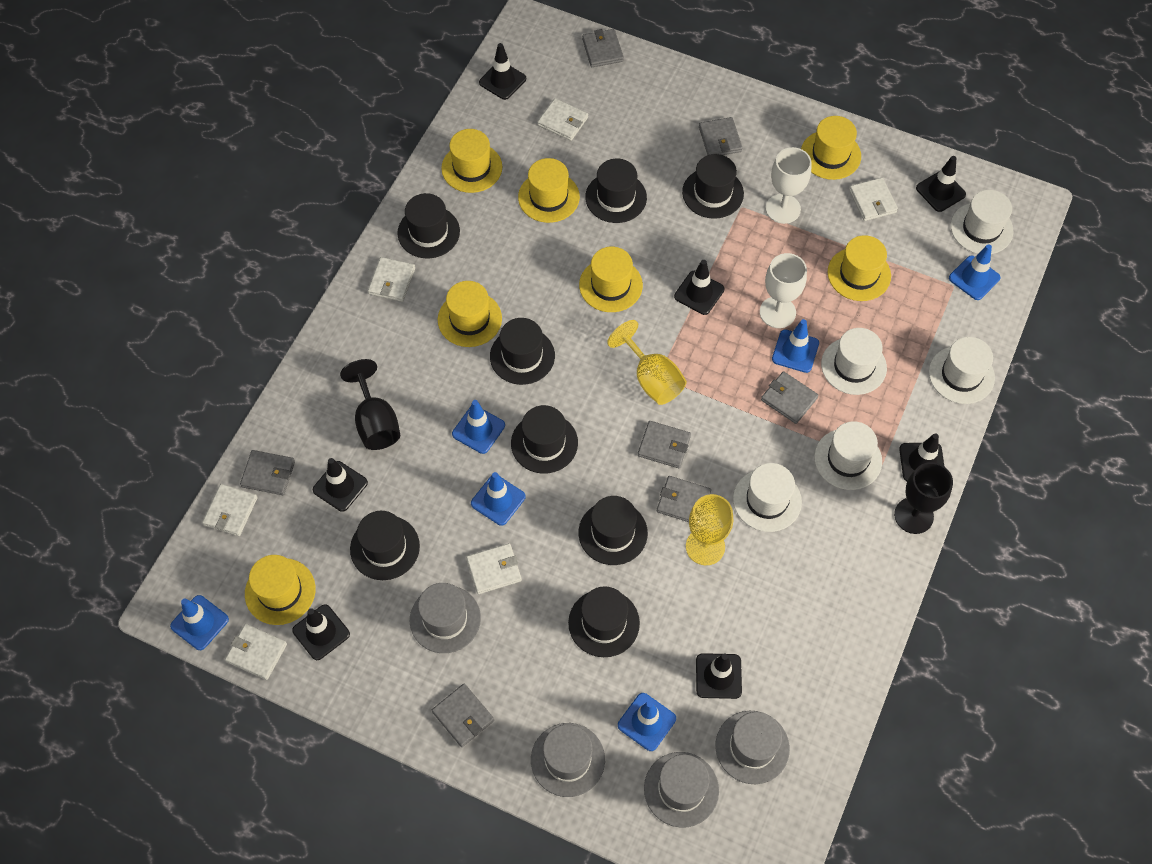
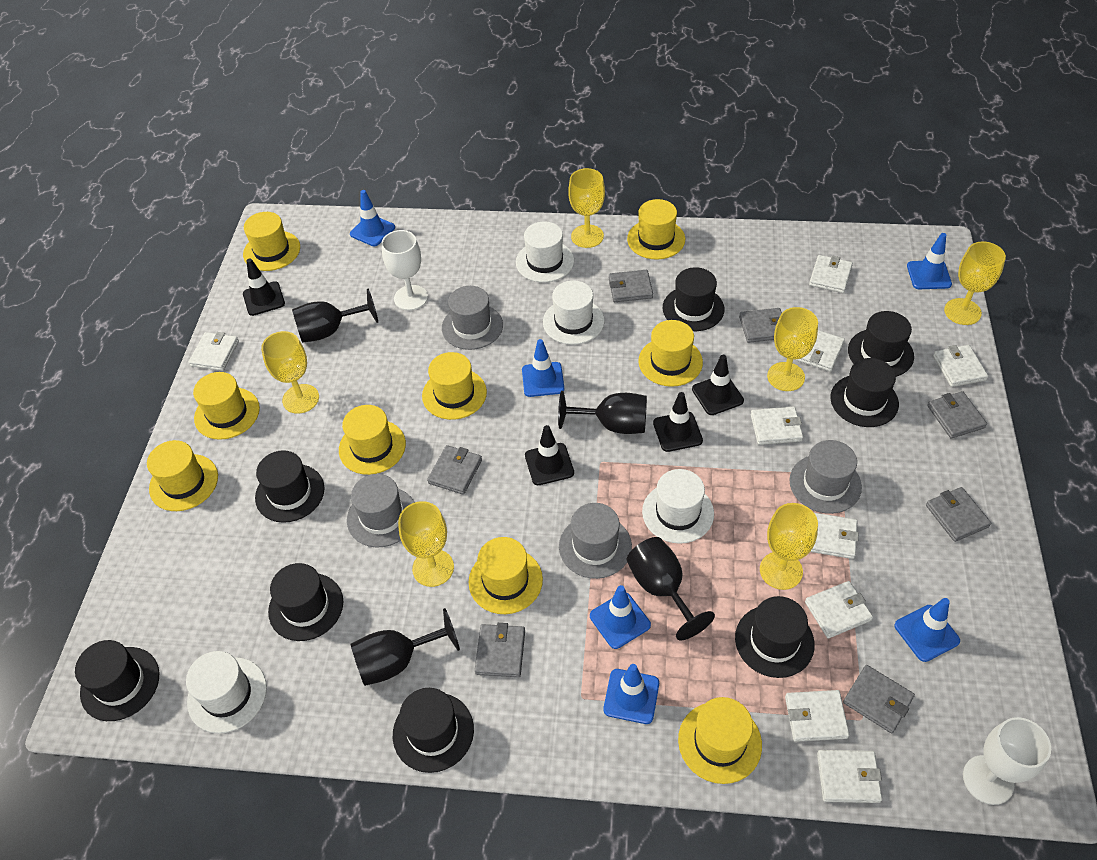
black goblet: [340,359,400,450] [894,462,953,534] = 2 -> [292,289,378,343] [350,608,460,686] [558,391,647,434] [627,537,715,641] = 4
black traffic cone: [292,604,350,660] [313,458,368,512] [479,43,526,100] [674,260,724,315] [696,653,742,699] [899,433,944,481] [916,156,966,212] = 7 -> [243,258,285,316] [525,425,574,485] [653,392,703,452] [692,355,744,415] = 4
white hat: [733,463,802,532] [814,421,882,490] [821,328,887,395] [929,337,995,404] [951,190,1013,254] = 5 -> [186,651,267,733] [516,222,574,282] [543,280,605,345] [642,469,714,544] = 4
white wallet: [202,484,258,536] [225,624,287,680] [368,257,415,302] [466,543,522,594] [538,98,588,141] [849,178,898,221] = 6 -> [189,332,239,371] [751,406,803,445] [785,690,850,742] [795,330,845,372] [805,581,873,639] [809,255,853,293] [810,513,859,559] [817,750,882,803] [933,345,988,387] = 9
yellow goblet: [607,320,687,405] [686,494,733,565] = 2 -> [261,331,319,414] [398,501,454,587] [568,168,605,248] [760,503,818,590] [767,307,818,391] [944,241,1006,325] = 6
yellow hat: [245,555,316,625] [438,281,502,347] [441,129,502,193] [518,158,580,223] [579,247,643,312] [801,116,861,180] [827,235,891,301] = 7 -> [147,440,218,511] [193,372,260,440] [243,212,300,271] [339,405,406,475] [422,352,487,420] [469,537,543,614] [627,199,685,260] [638,320,703,387] [678,697,762,784] = 9

